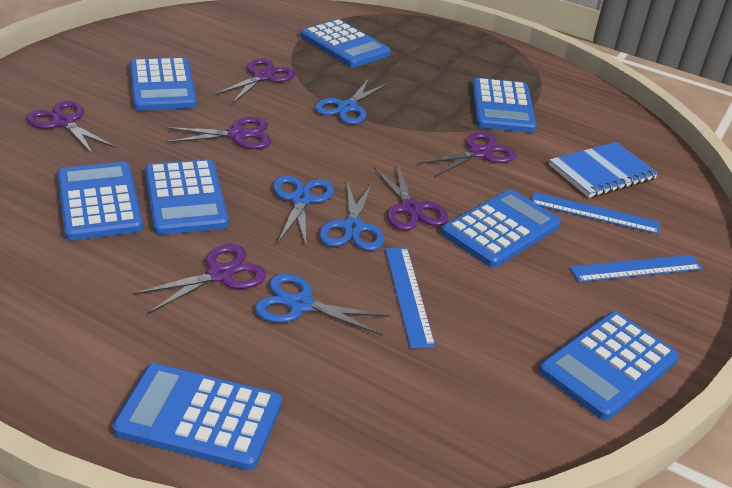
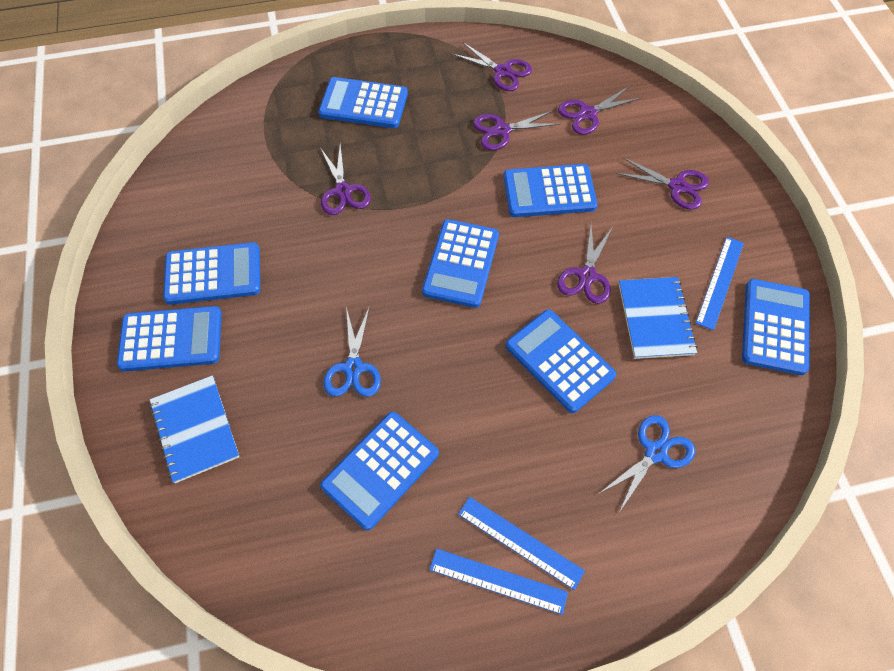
blue notebook: [549,142,658,198] = 1 -> [149,375,239,483] [619,277,697,359] = 2
blue scissors: [254,274,391,335] [273,175,334,246] [315,78,388,124] [319,181,384,251] = 4 -> [323,306,381,397] [600,415,695,512] = 2

